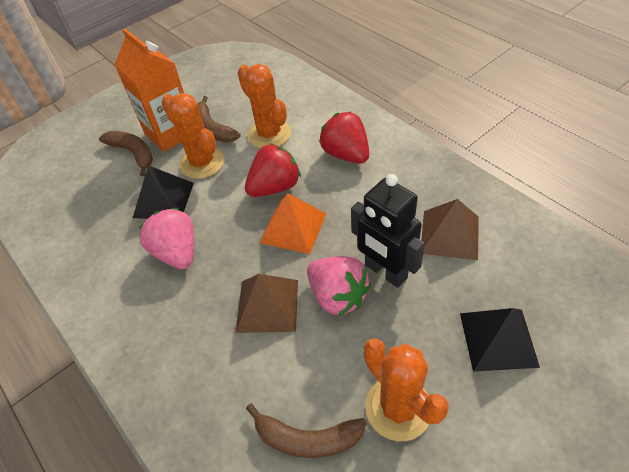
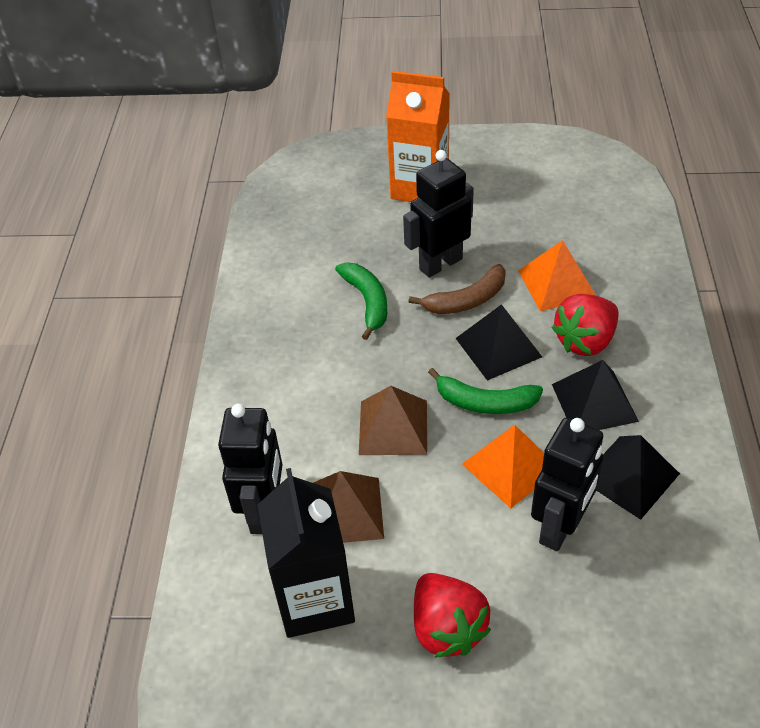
black carton: none = 0 -> [258,468,355,638] = 1
black pyramid: [133,165,194,219] [460,308,540,372] = 2 -> [456,304,542,381] [552,360,639,430] [596,435,680,520] = 3
black robot: [351,174,425,288] = 1 -> [218,404,283,534] [403,150,474,278] [531,417,603,551] = 3
brown banana: [99,131,153,176] [197,96,241,142] [246,404,366,458] = 3 -> [409,264,506,314] = 1
green banana: none = 0 -> [335,262,387,340] [428,368,543,414] = 2
orange cactus: [162,93,224,179] [238,64,291,148] [363,338,449,441] = 3 -> none = 0
orange pyramid: [259,193,326,254] = 1 -> [462,425,544,508] [518,240,595,311] = 2
pink strawberry: [139,208,194,269] [307,256,371,316] = 2 -> none = 0

